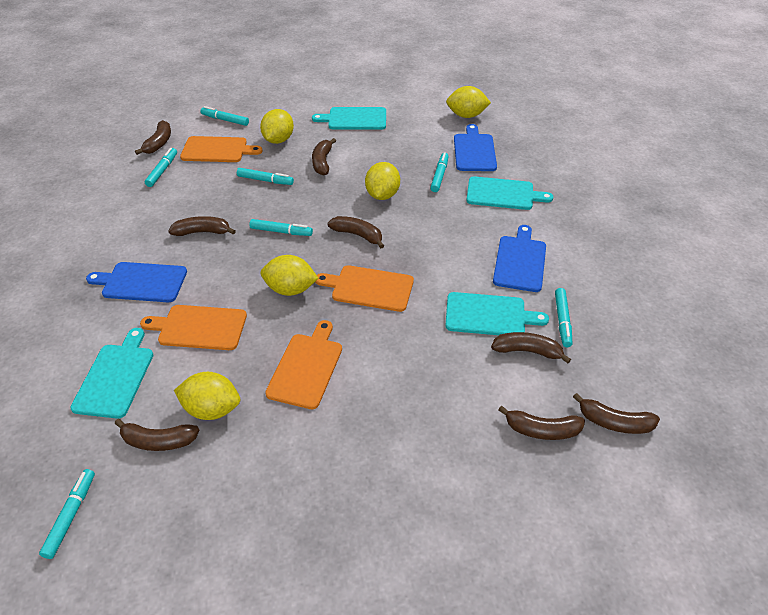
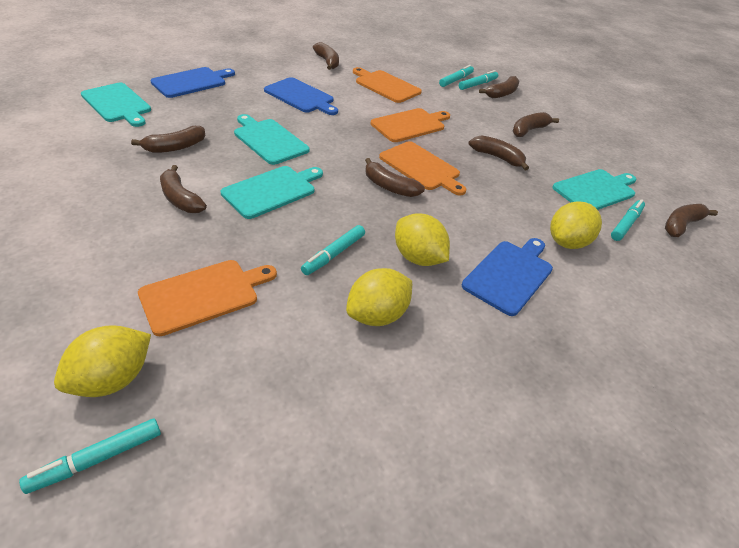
turquoise marker: [39,469,95,559] [145,148,177,187] [200,106,249,126] [237,168,294,185] [249,219,313,236] [430,152,449,192] [555,288,572,347] = 7 -> [19,418,161,494] [301,225,365,275] [439,65,474,87] [459,70,498,90] [611,199,645,241] = 5
yellow lemon: [174,372,240,420] [260,109,294,144] [261,255,319,296] [365,162,400,200] [446,86,491,118] = 5 -> [54,325,151,397] [346,268,412,326] [395,213,450,266] [550,201,602,249] = 4

